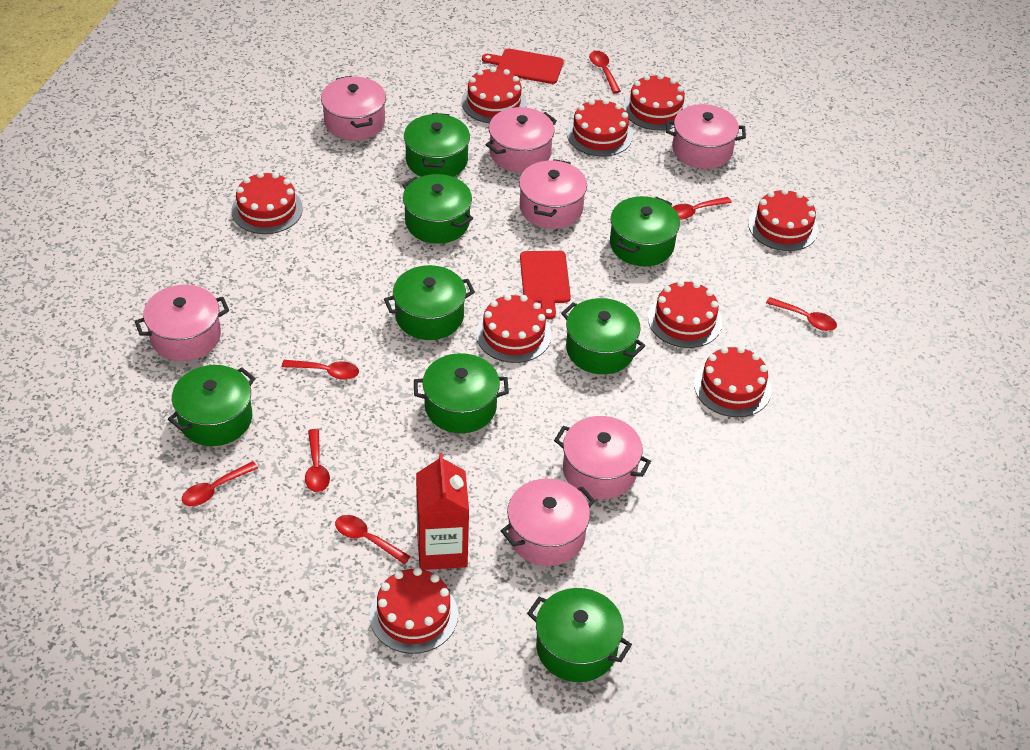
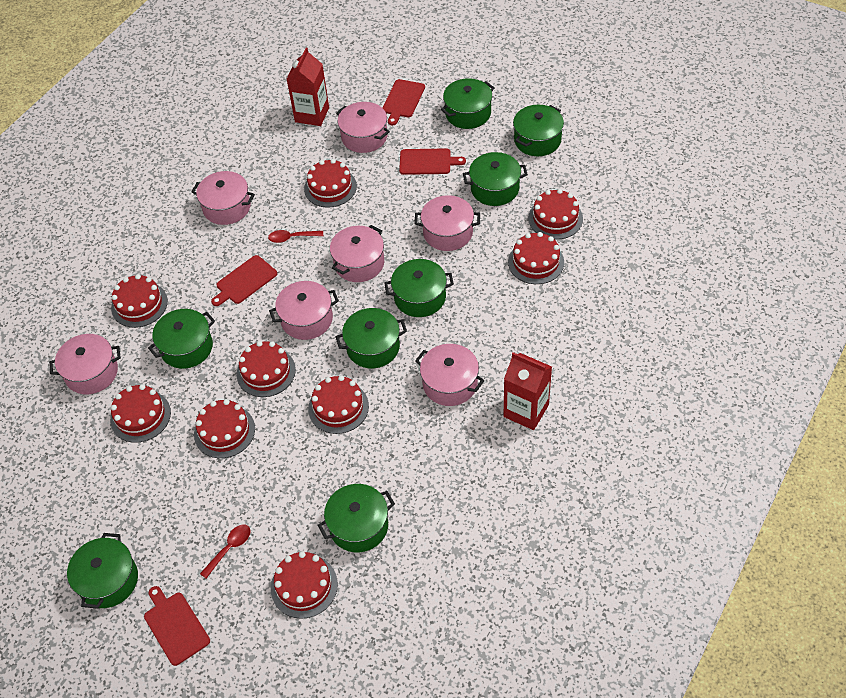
red carton: [416,452,469,570] = 1 -> [287,48,329,126] [504,352,552,430] = 2
red cutting board: [482,49,564,84] [520,251,571,319] = 2 -> [144,586,210,666] [211,255,277,306] [382,79,425,125] [399,148,466,175] = 4
red spoon: [182,461,258,506] [282,360,359,380] [305,429,330,492] [335,515,411,564] [589,51,621,93] [673,197,732,220] [766,297,837,331] = 7 -> [200,525,251,578] [268,230,323,243] = 2

